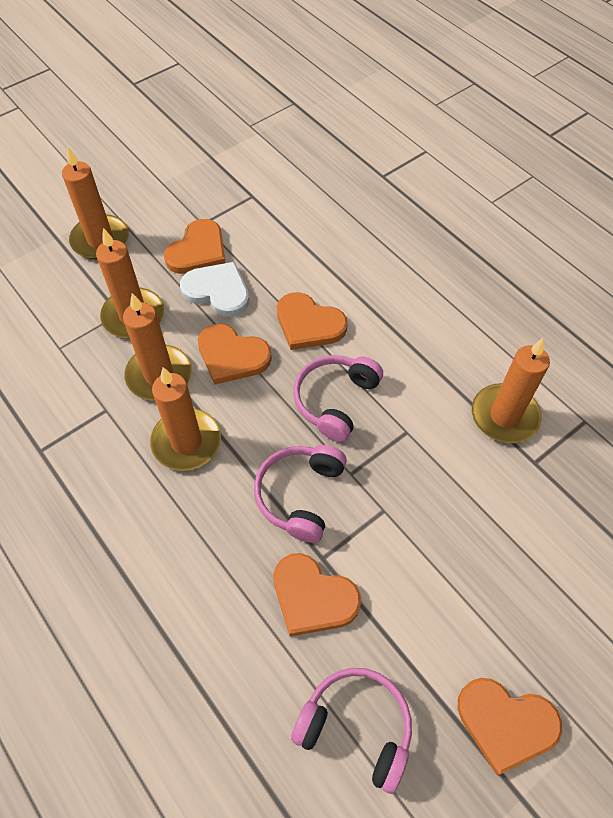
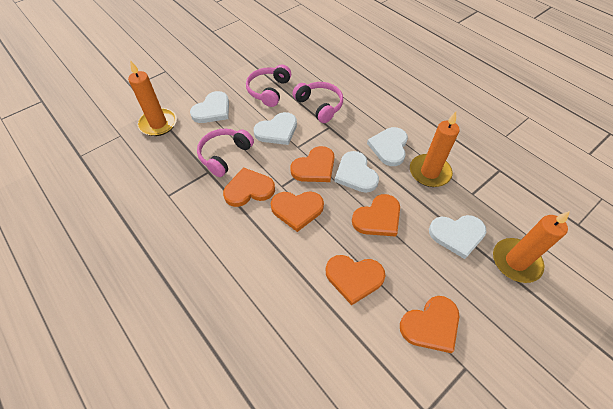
orange candle: [62,147,129,259] [96,228,164,338] [123,293,192,401] [150,367,221,471] [472,338,550,443] = 5 -> [128,60,177,136] [410,112,460,187] [493,211,570,283] = 3
orange heart: [164,219,226,274] [198,324,272,385] [274,553,361,636] [277,292,348,350] [458,678,562,775] = 5 -> [223,167,275,207] [271,192,324,232] [290,146,334,182] [326,255,386,305] [352,194,400,237] [400,296,460,353] = 6
white heart: [180,262,249,317] = 1 -> [190,91,229,123] [253,112,297,145] [335,151,379,193] [367,127,408,166] [429,215,487,259] = 5

